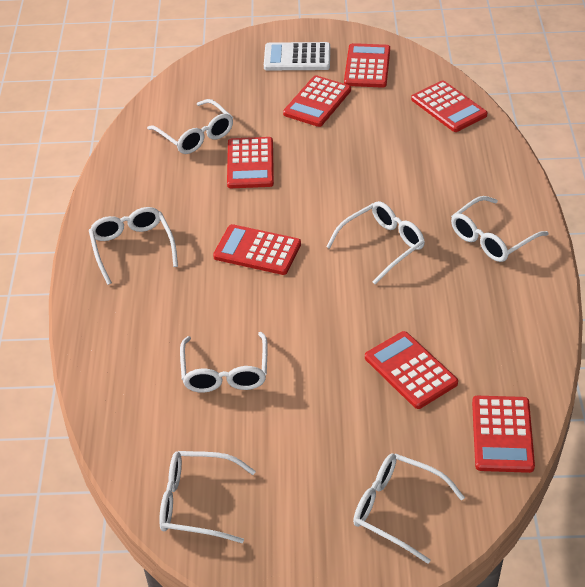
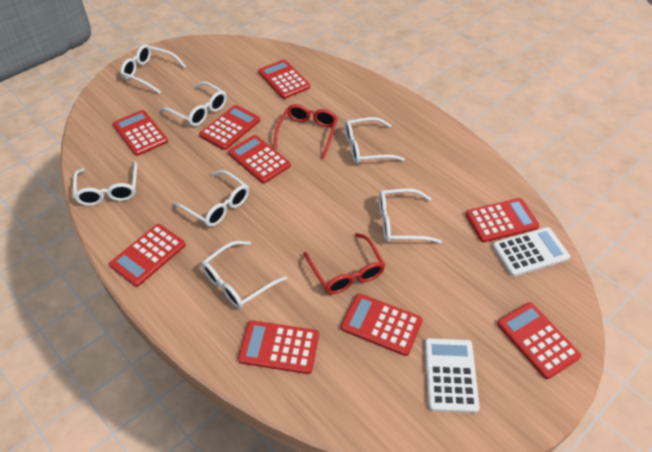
red calculator: [213,224,301,275] [227,137,274,188] [283,76,351,127] [344,43,390,88] [365,331,458,409] [411,80,487,132] [472,396,535,473] = 7 -> [109,224,185,287] [113,110,168,156] [199,105,260,150] [228,135,291,184] [238,320,319,374] [258,60,310,99] [341,293,423,356] [465,198,539,243] [497,302,581,379] = 9
red glasses: none = 0 -> [274,104,338,159] [304,233,385,294] = 2
white calculator: [264,42,330,70] = 1 -> [425,338,480,413] [492,227,570,277] = 2

